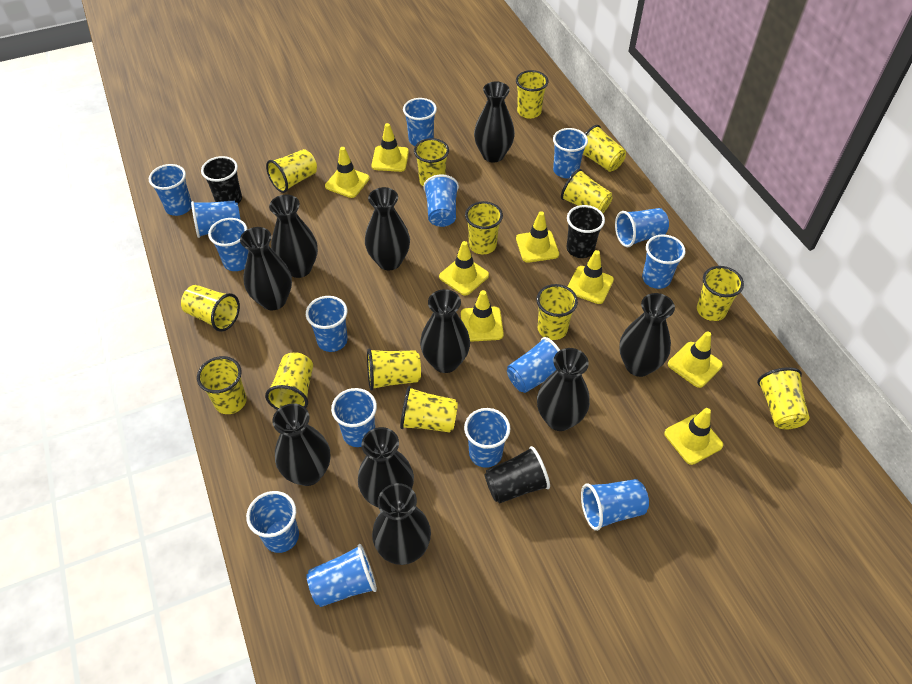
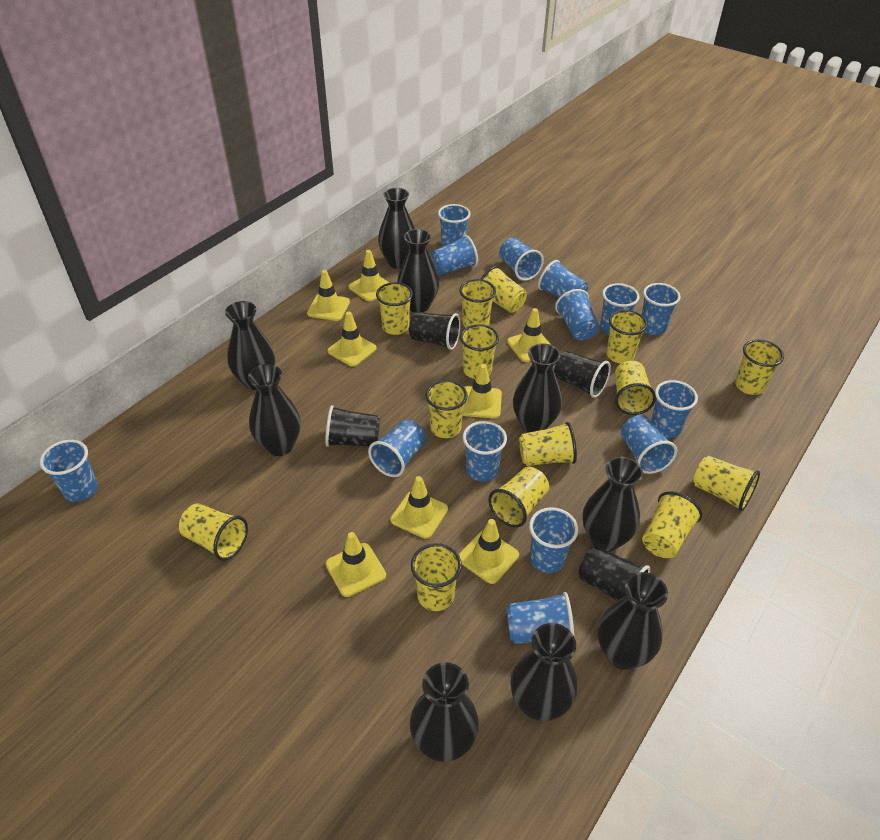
black cup: [201,156,242,203] [484,446,550,503] [567,205,605,258] = 3 -> [325,405,380,447] [409,312,461,350] [554,351,611,398] [579,546,650,601] = 4
black vase: [240,227,292,310] [269,195,318,278] [272,403,330,486] [358,427,414,507] [365,187,410,270] [372,483,431,565] [420,289,470,373] [474,81,515,163] [537,348,590,431] [619,293,675,377] = 10 -> [225,301,275,390] [248,364,301,456] [378,188,415,269] [397,229,439,313] [410,662,479,762] [511,623,577,721] [513,343,562,433] [583,457,643,552] [598,572,668,670] = 9
blue cup: [149,164,192,216] [191,201,241,238] [208,218,248,271] [246,491,299,553] [306,296,348,352] [306,544,377,607] [331,388,377,447] [403,98,437,146] [423,174,459,227] [464,408,510,468] [507,337,560,393] [553,128,588,178] [581,479,649,531] [615,208,669,247] [642,234,686,289] = 15 -> [40,440,98,502] [368,420,426,477] [431,235,478,275] [438,204,471,247] [463,421,507,482] [499,238,544,281] [506,592,574,644] [529,507,578,573] [538,260,588,298] [555,289,599,340] [600,283,639,334] [621,415,677,474] [641,283,681,335] [651,380,698,438] = 14

